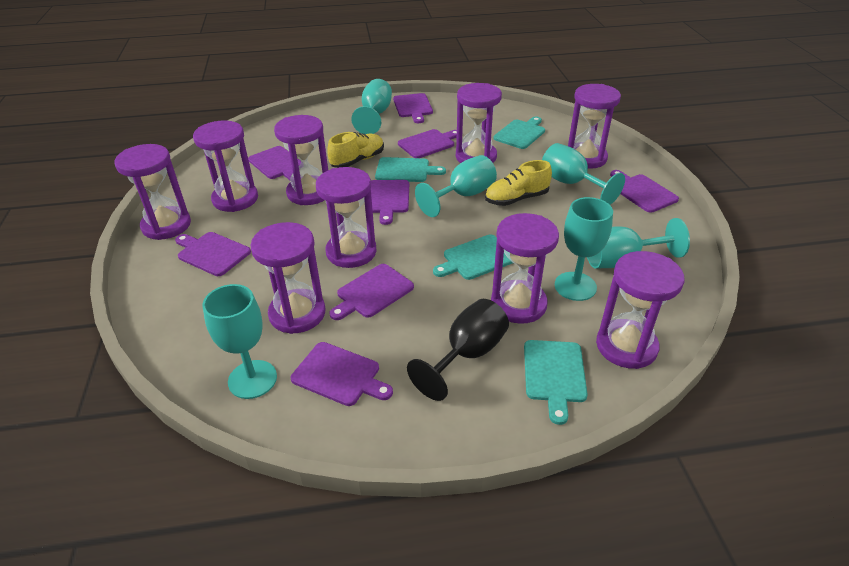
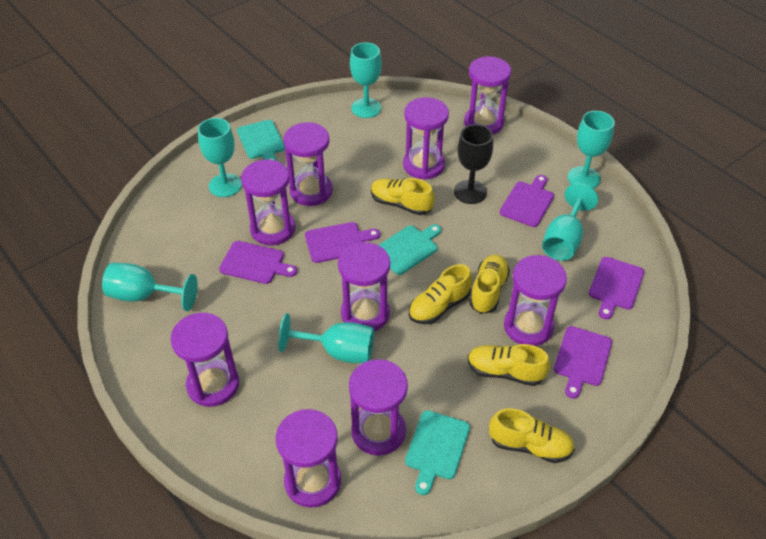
purple cutting board: [175,232,251,276] [248,146,301,180] [291,342,393,406] [329,264,414,320] [371,180,409,225] [393,93,433,123] [398,129,457,158] [610,170,679,213] = 8 -> [219,241,297,284] [305,222,380,263] [500,175,554,227] [554,326,612,399] [589,257,644,319] = 5
turquoise cutting board: [375,157,446,182] [433,235,513,280] [493,116,545,149] [524,340,588,425] = 4 -> [237,120,285,161] [378,224,441,275] [405,410,470,495] = 3
yellow shoe: [327,132,384,168] [485,160,552,206] = 2 -> [371,178,435,215] [409,264,472,324] [468,344,550,386] [469,255,510,314] [489,408,575,463] = 5

